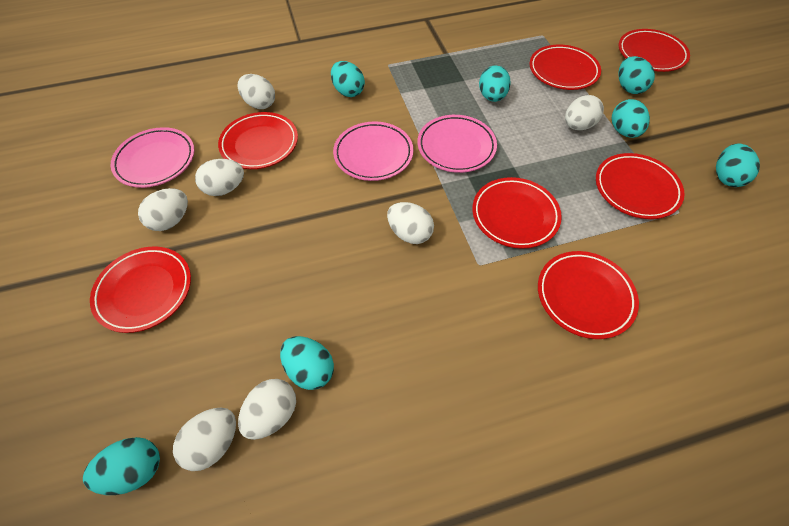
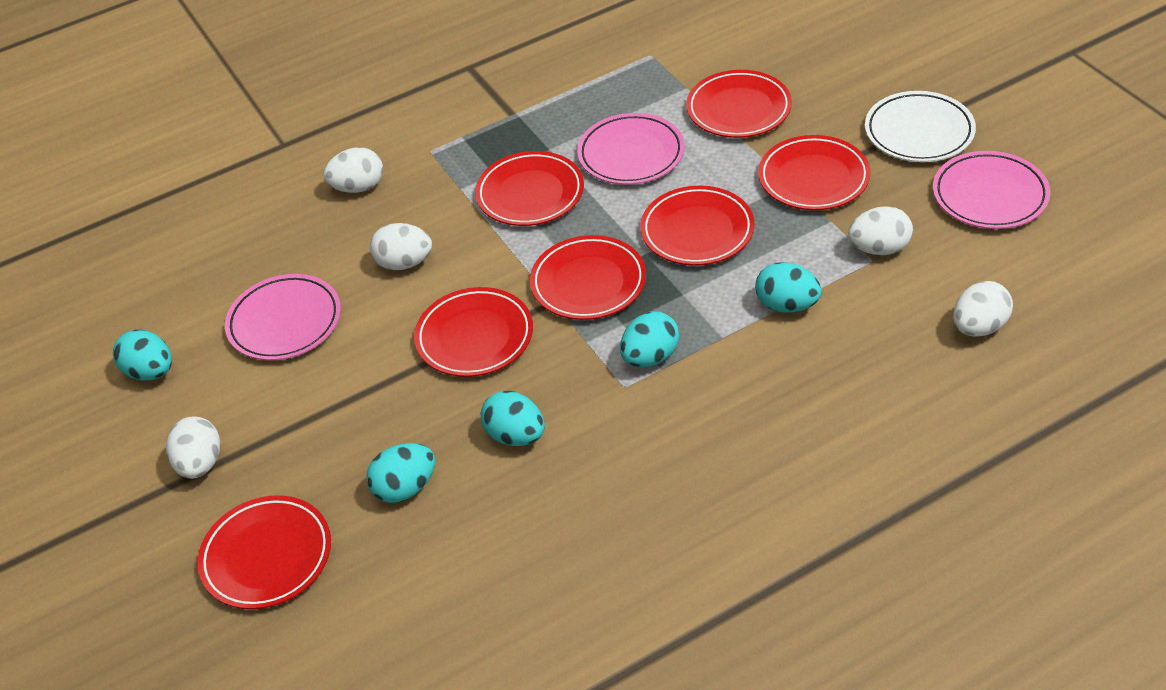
turquoise egg: [83,437,160,495] [280,336,334,390] [331,61,365,97] [479,65,511,102] [612,99,650,138] [618,56,655,94] [716,143,760,187] = 7 -> [113,329,172,381] [366,443,435,503] [481,391,545,446] [620,311,679,367] [755,262,822,313] = 5
white egg: [138,188,188,231] [173,408,236,471] [195,159,244,196] [238,74,275,109] [238,379,296,440] [387,202,434,244] [565,95,604,130] = 7 -> [166,416,220,479] [324,147,383,193] [370,223,432,270] [848,206,913,255] [953,281,1013,337] = 5
white plate: none = 0 -> [865,91,976,162] = 1

